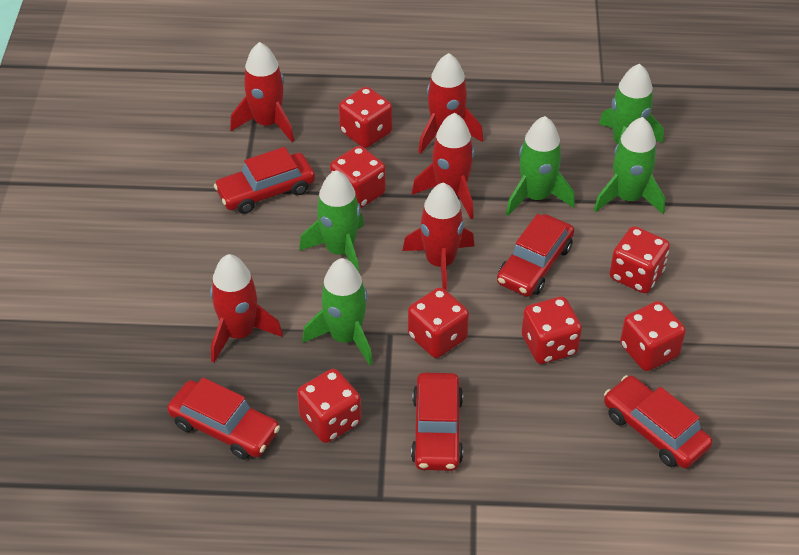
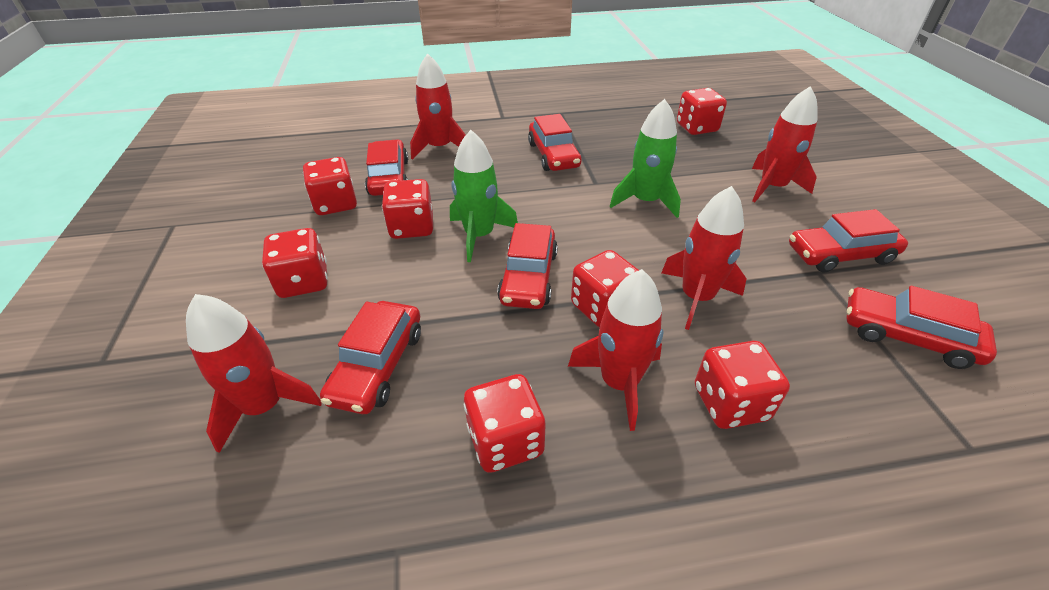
green rocket: [299,170,364,274] [302,258,373,365] [506,116,575,216] [594,117,665,214] [599,64,664,170] = 5 -> [450,130,518,262] [610,99,681,218] = 2
red car: [167,377,280,460] [214,147,315,214] [411,373,463,471] [497,214,574,297] [604,375,712,469] = 5 -> [320,301,421,414] [365,139,408,196] [497,223,558,309] [528,114,582,171] [789,209,908,272] [846,286,997,369] = 6

